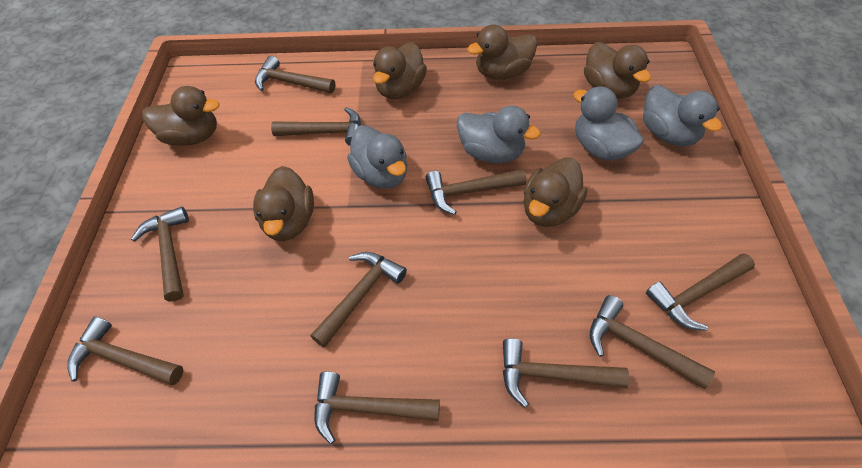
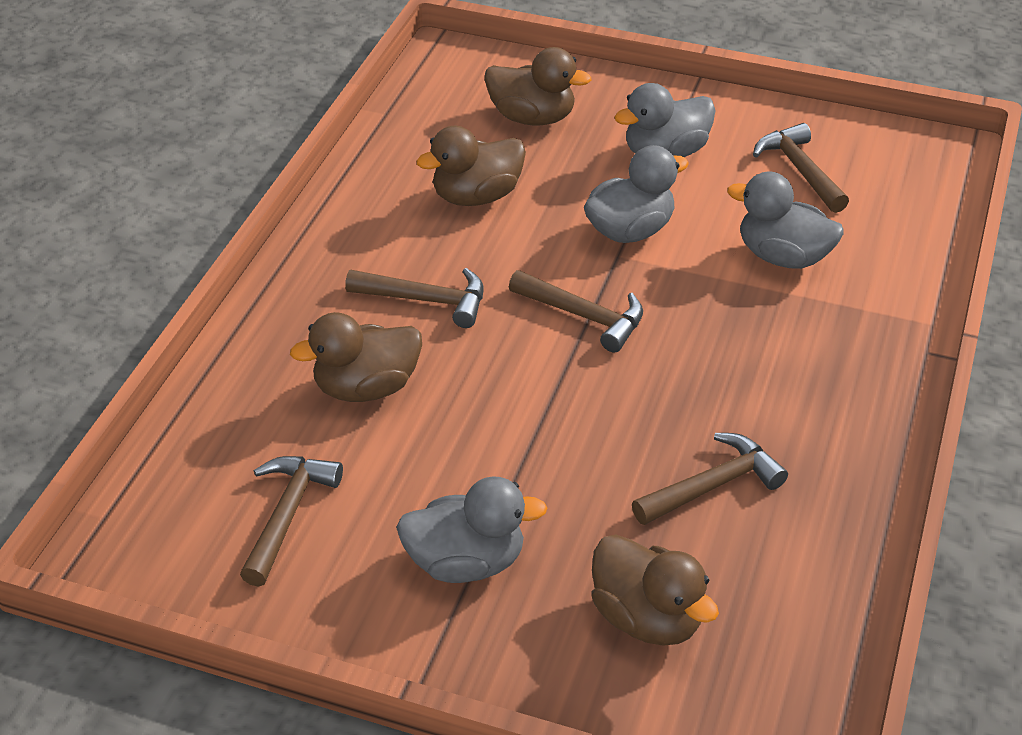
brown duck: [142,86,220,146] [253,166,314,241] [373,42,427,99] [467,25,537,80] [523,157,587,227] [584,42,651,99] = 6 -> [290,312,422,402] [416,126,526,206] [485,47,591,125] [592,535,719,646] = 4
brown hammer: [68,316,183,385] [131,206,189,301] [255,56,335,93] [271,107,361,146] [310,252,407,348] [314,371,440,444] [425,169,526,215] [503,338,629,408] [590,295,715,389] [646,253,755,331] = 10 -> [240,456,343,587] [345,268,484,328] [509,270,643,353] [632,433,788,525] [753,123,849,213] = 5

